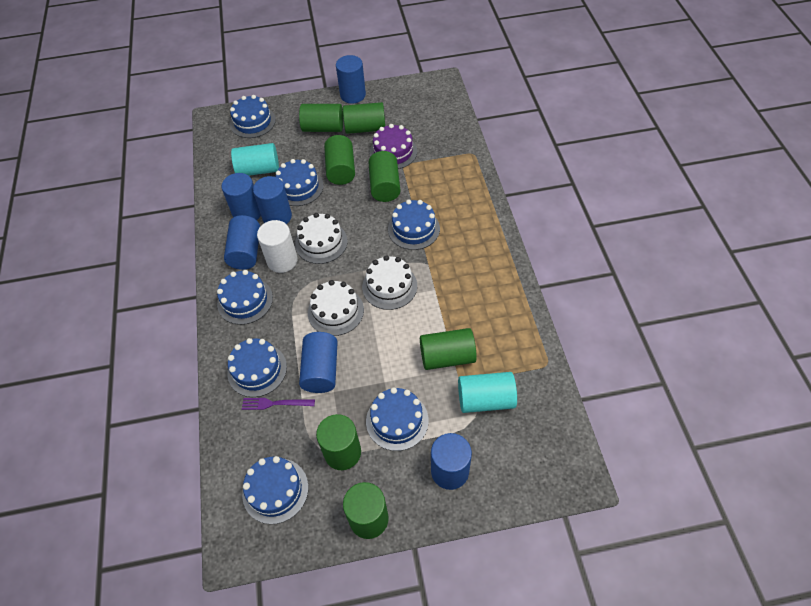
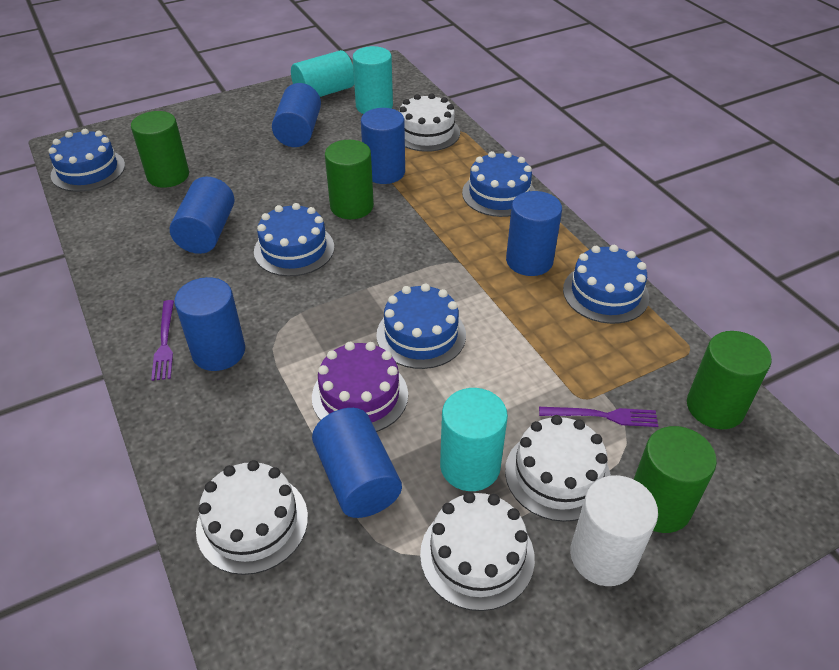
blue cake: [217,270,273,325] [227,338,287,397] [230,95,276,138] [242,456,308,524] [275,159,324,206] [366,387,429,451] [388,200,440,250] = 7 -> [48,129,125,192] [254,203,334,276] [376,284,466,369] [462,151,535,217] [563,245,649,324] = 5
green cylinder: [299,104,343,132] [316,414,361,470] [324,135,355,185] [343,102,385,134] [343,482,389,539] [368,151,400,202] [420,328,477,370] = 7 -> [131,111,189,188] [325,140,374,219] [634,426,717,533] [687,331,772,429] = 4
purple fork: [242,398,315,410] = 1 -> [151,300,174,381] [539,407,658,427] = 2
turquoise cylinder: [231,143,279,176] [458,372,517,413] = 2 -> [291,50,354,97] [353,46,393,114] [440,388,508,491] = 3
white cake: [295,213,348,264] [308,280,364,336] [362,255,417,310] = 3 -> [196,460,308,575] [399,93,460,152] [420,492,535,611] [505,415,611,522] = 4

